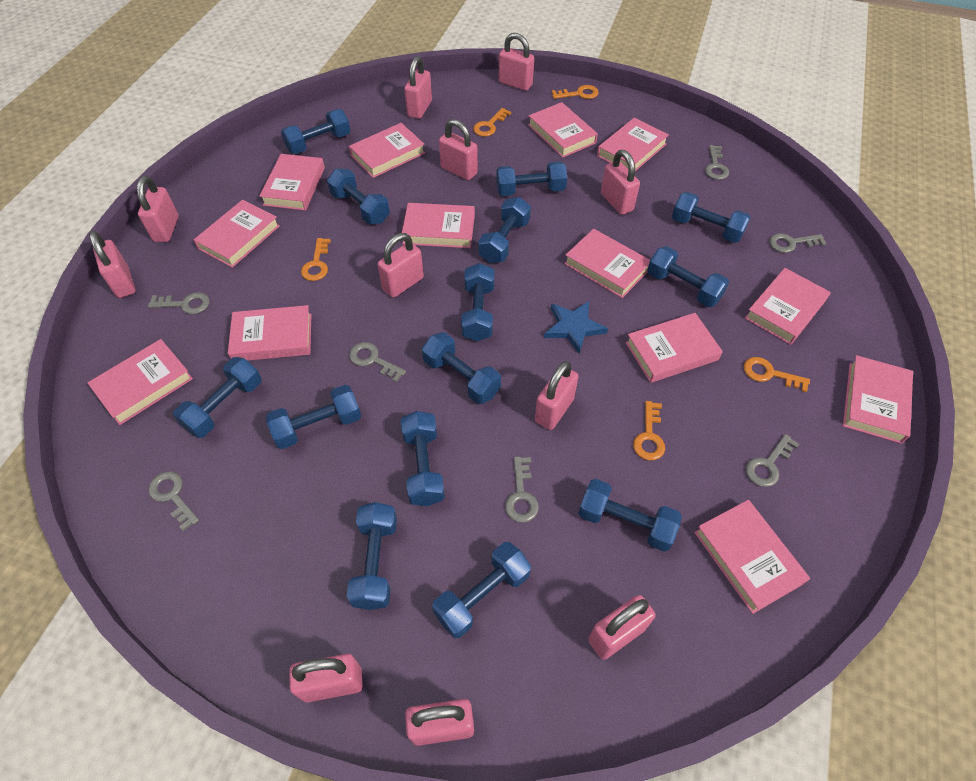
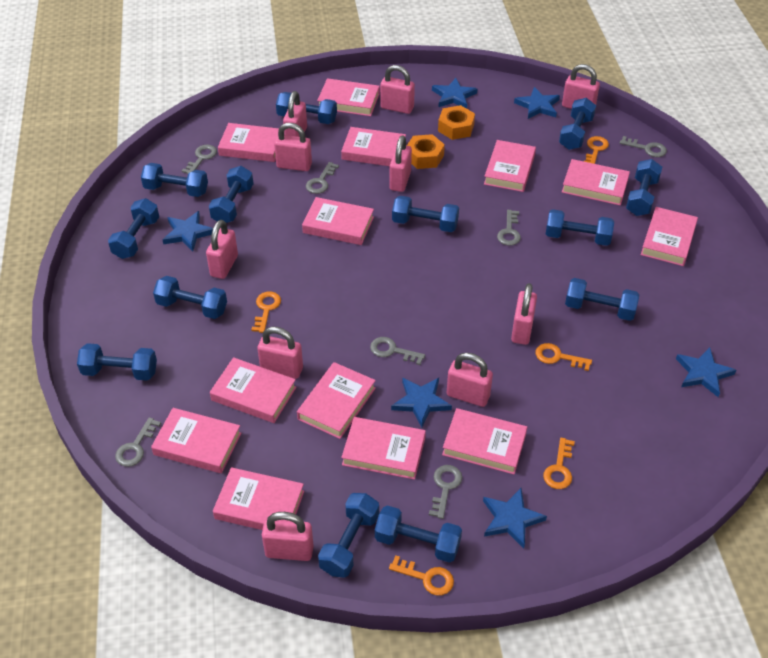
blue dumbbell: [173,357,262,438] [266,385,361,449] [281,109,350,154] [327,169,390,224] [347,502,397,610] [401,411,445,506] [422,332,501,404] [432,542,531,638] [461,263,494,341] [478,197,531,263] [496,161,567,196] [579,479,682,551] [647,246,729,307] [672,192,751,243] = 14 -> [77,343,157,381] [108,198,159,259] [141,163,208,197] [153,276,227,319] [209,166,254,223] [276,92,337,124] [318,493,379,578] [375,506,462,563] [392,196,459,232] [546,209,614,246] [559,98,596,150] [565,278,639,321] [626,159,662,216] = 13
blue star: [544,301,608,354] = 1 -> [163,211,213,251] [391,378,452,427] [432,78,477,109] [483,488,547,549] [514,87,560,119] [676,347,736,397] = 6
orange nut: none = 0 -> [407,134,445,169] [438,105,475,140] = 2
pink padlock: [89,231,136,298] [137,176,179,242] [289,654,363,703] [378,233,424,298] [404,56,432,119] [405,699,474,746] [439,119,478,180] [499,33,534,91] [535,361,579,430] [588,595,656,660] [601,150,640,215] = 11 -> [206,220,238,279] [257,326,303,379] [262,512,314,561] [274,123,312,171] [283,91,307,137] [380,65,415,114] [389,135,412,192] [447,353,493,407] [511,283,537,345] [562,64,600,109] = 10

